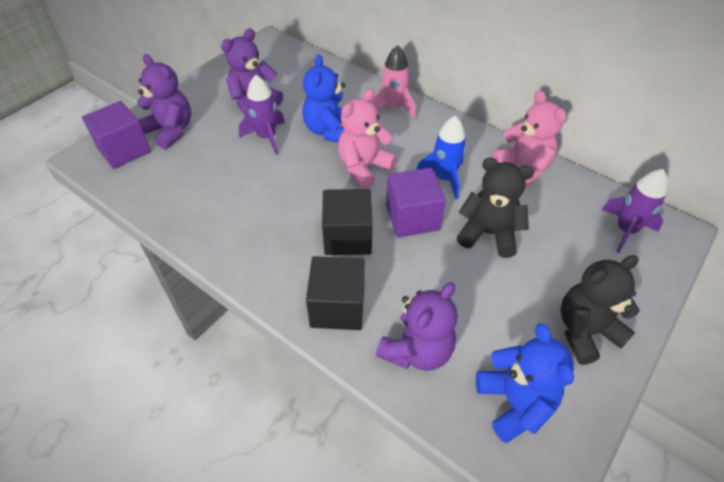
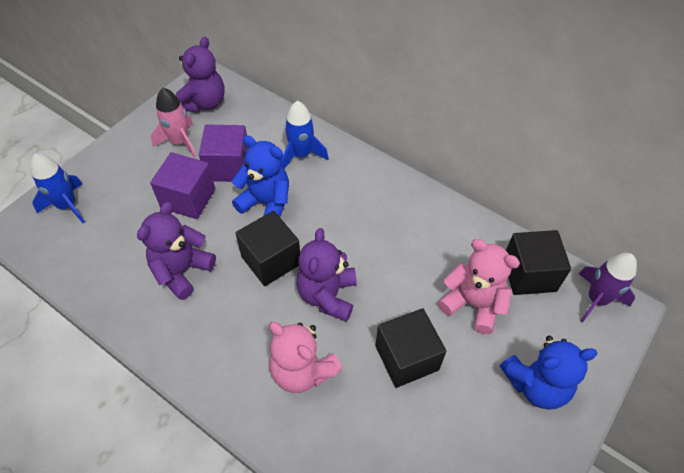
black cube: [306,256,365,330] [322,189,373,255] = 2 -> [236,211,300,286] [375,308,447,388] [506,230,571,295] = 3
black teddy bear: [457,157,534,258] [561,255,640,365] = 2 -> none = 0
blue rocket: [416,116,467,199] = 1 -> [31,154,85,223] [281,101,329,169] = 2
purple rocket: [239,75,285,155] [602,169,668,253] = 2 -> [578,253,637,323] = 1

